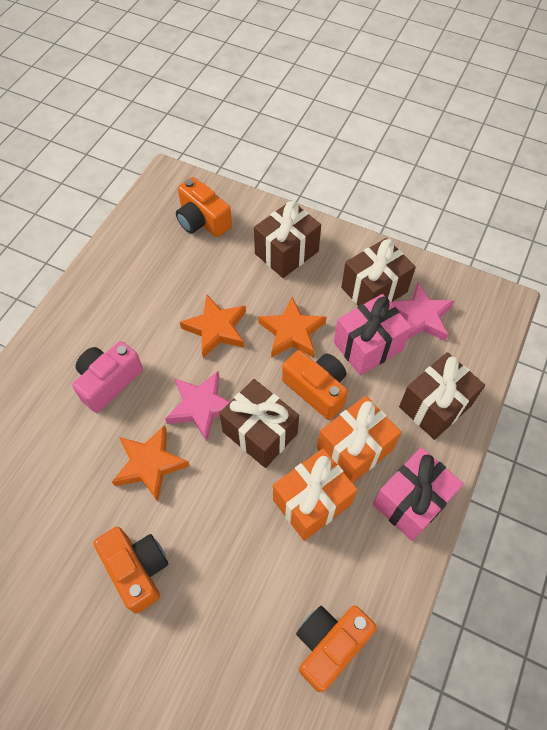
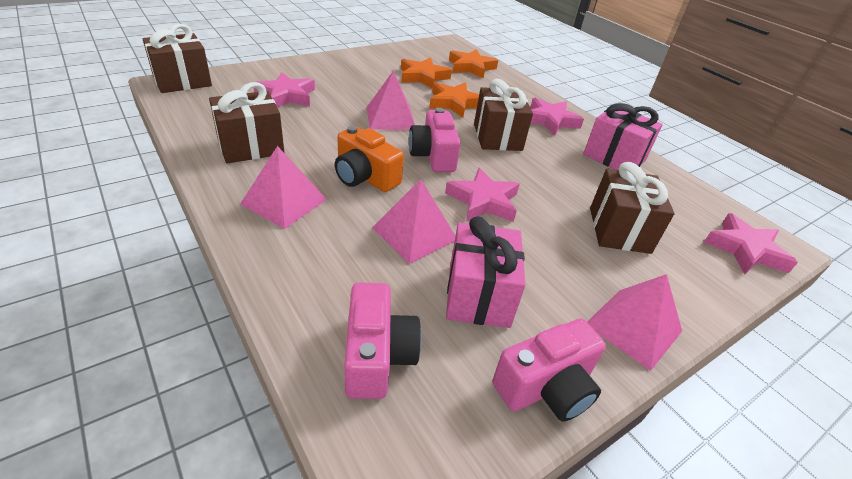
orange camera: [94,527,168,613] [176,177,232,237] [282,350,348,420] [296,605,377,692] = 4 -> [335,126,404,192] = 1
orange gift: [273,448,357,541] [317,396,401,483] = 2 -> none = 0
pink camera: [72,341,143,413] = 1 -> [344,282,421,399] [409,108,461,172] [493,319,606,422] = 3
pink pyramid: none = 0 -> [240,146,327,229] [367,70,415,130] [372,179,455,264] [587,274,682,371] = 4
pink star: [165,371,230,442] [390,282,454,341] = 2 -> [254,72,315,107] [445,168,520,222] [530,98,584,136] [704,213,798,274] = 4

